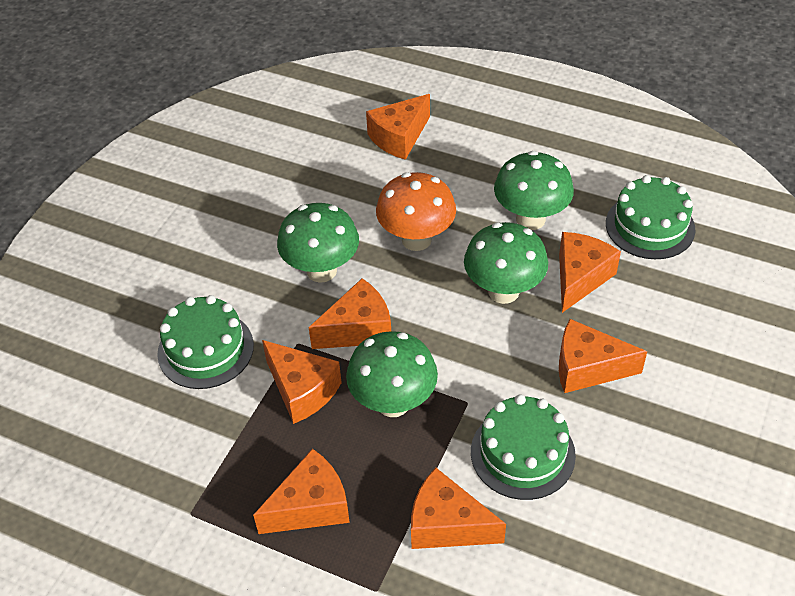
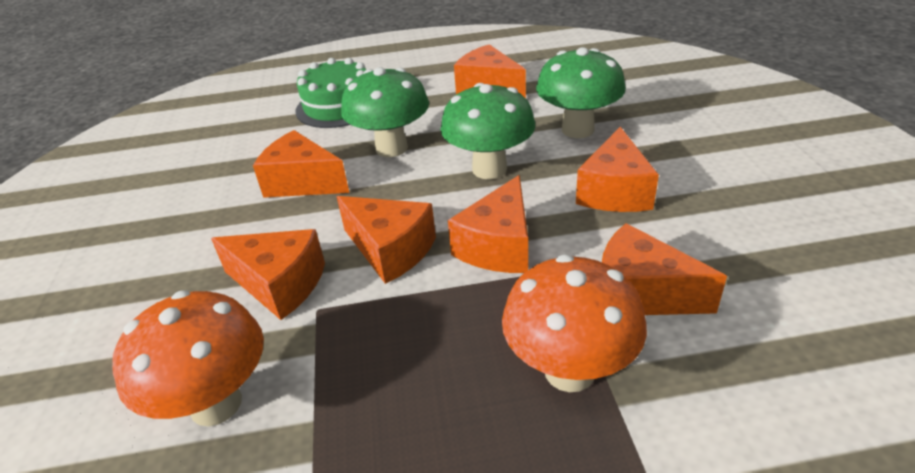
green cake: [157,295,254,389] [471,394,576,500] [606,175,695,259] = 3 -> [296,58,366,128] = 1
green mushroom: [277,203,359,283] [346,331,438,417] [464,222,548,304] [494,151,574,230] = 4 -> [341,67,429,157] [440,83,535,179] [536,47,626,138] = 3
orange mushroom: [376,172,456,251] = 1 -> [112,290,264,427] [502,255,647,392] = 2

